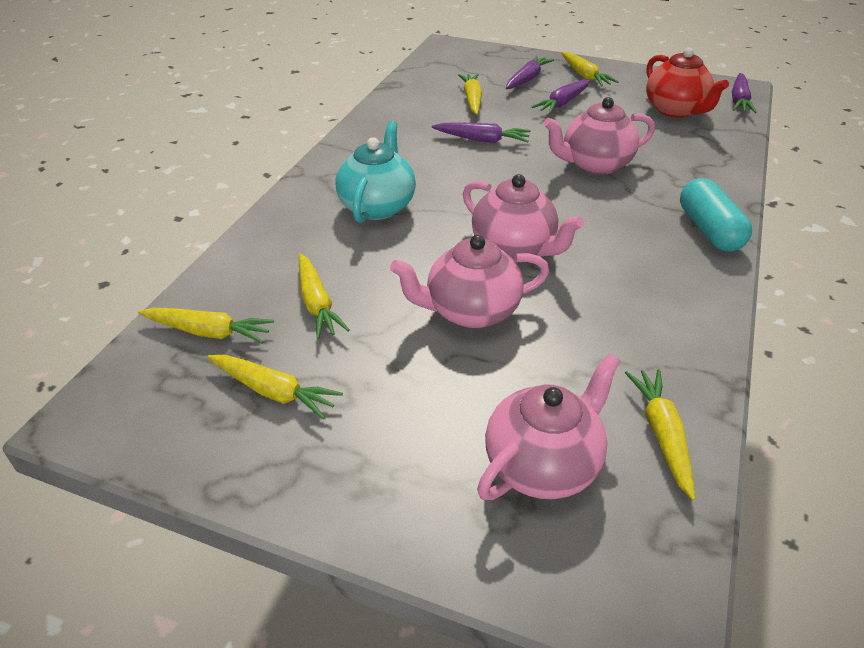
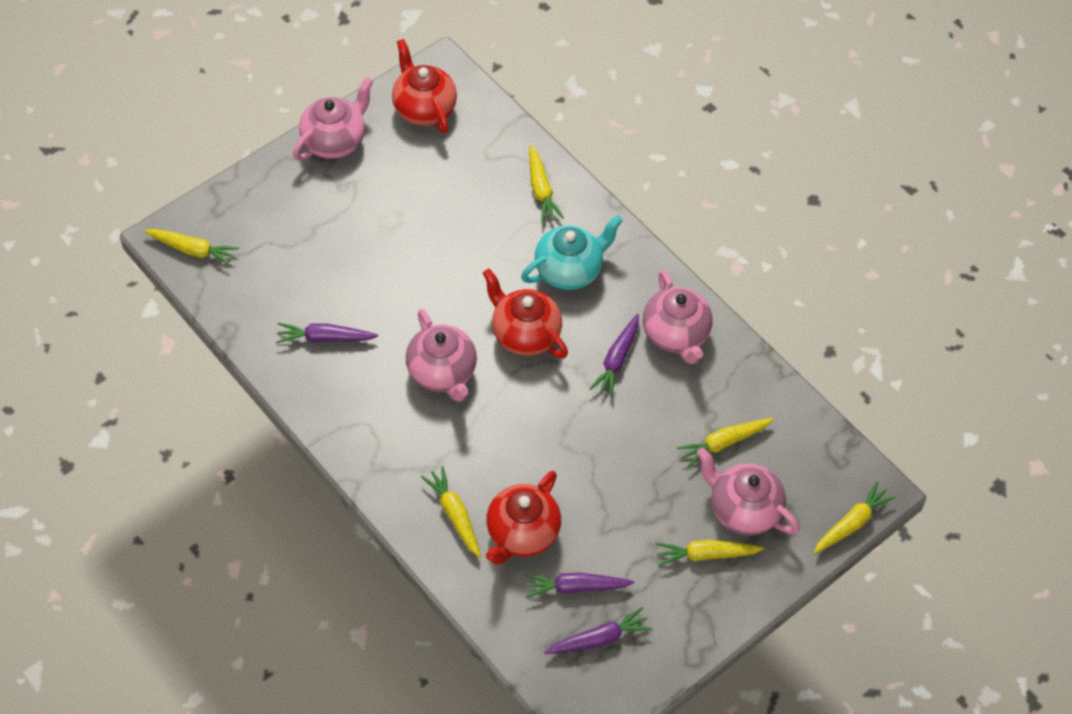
red teapot: [646,47,729,118] = 1 -> [392,39,457,133] [483,269,568,358] [486,471,561,565] = 3
turquoise capsule: [680,178,752,252] = 1 -> none = 0

